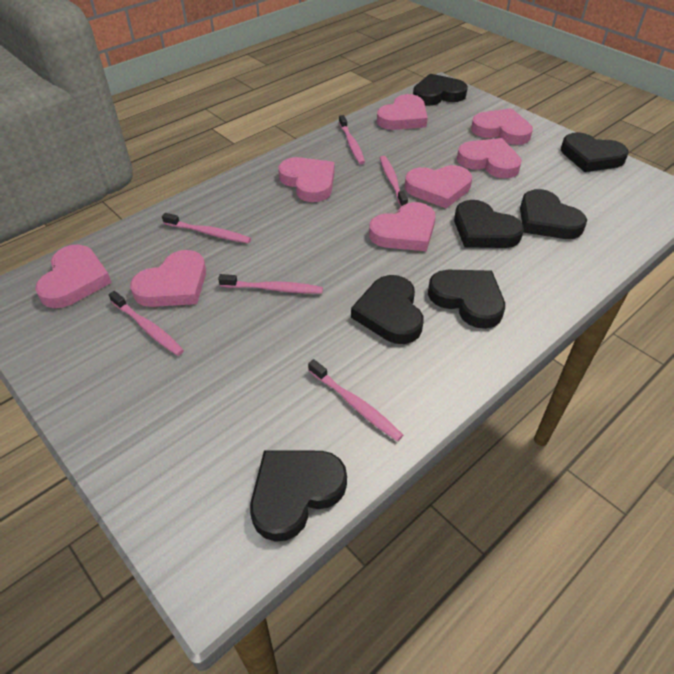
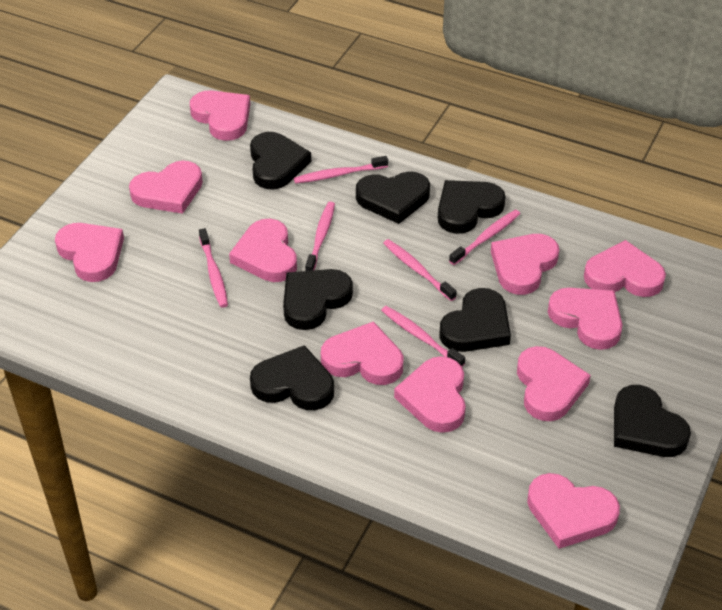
pink heart: [35,245,112,308] [130,250,206,307] [278,157,335,202] [369,202,436,251] [377,94,428,130] [405,165,472,209] [457,138,522,178] [471,108,533,145] = 8 -> [55,223,124,282] [129,161,203,214] [190,90,250,141] [229,219,297,282] [321,321,404,385] [394,356,466,433] [491,234,559,295] [517,346,591,421] [527,473,620,549] [548,288,622,350] [584,240,666,297] = 11

